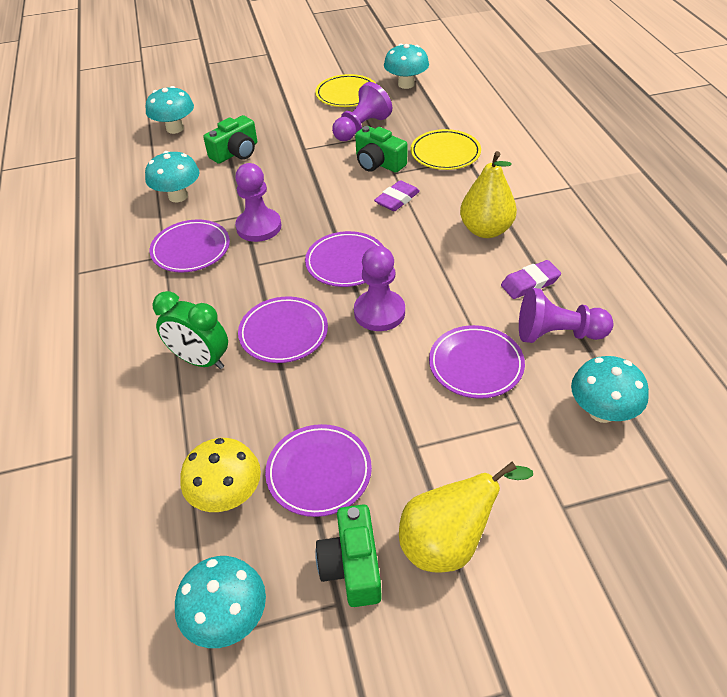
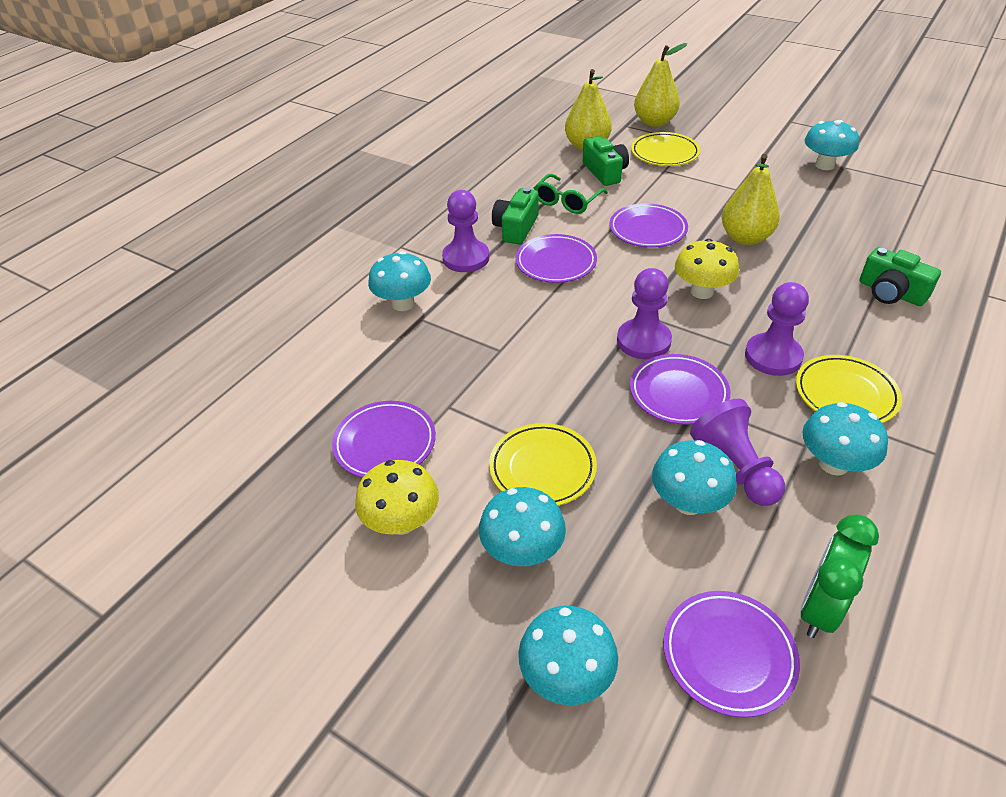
green glasses: none = 0 -> [534,174,608,214] = 1
purple eraser: [374,180,420,211] [501,260,561,299] = 2 -> none = 0
turquoise mushroom: [145,151,200,202] [146,86,194,134] [175,556,266,648] [384,44,429,89] [571,356,649,423] = 5 -> [368,251,431,311] [479,487,566,566] [518,606,618,705] [652,440,737,515] [803,402,888,476] [804,120,859,170] = 6
yellow mushroom: [180,438,261,512] = 1 -> [355,460,439,535] [675,239,739,299] = 2
yellow pear: [399,462,533,573] [460,151,517,238] = 2 -> [565,69,612,151] [634,43,687,127] [722,154,780,245] = 3
yellow plate: [315,74,375,107] [411,129,481,170] = 2 -> [489,423,597,506] [631,132,700,166] [796,355,902,423] = 3

